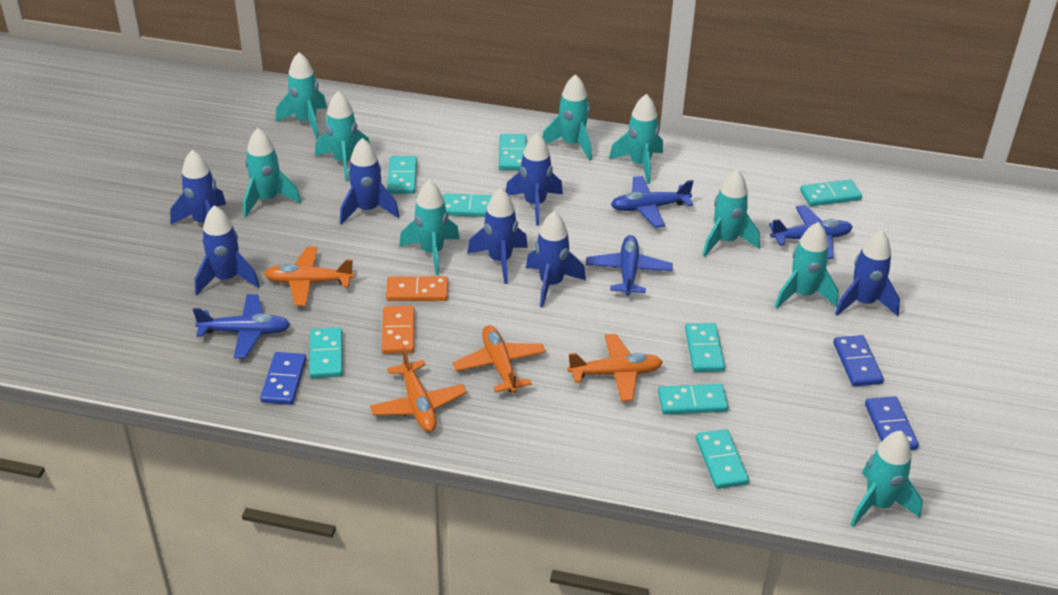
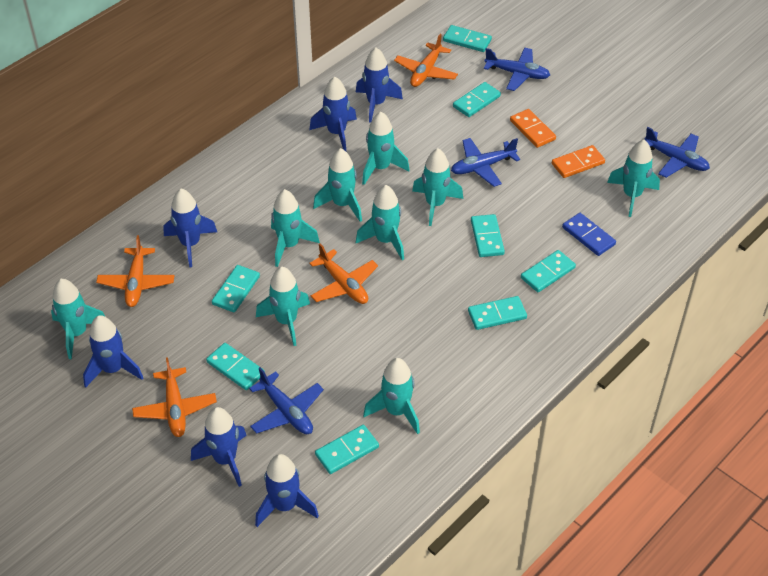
blue domino: [260,352,306,405] [833,335,884,386] [865,396,919,450] = 3 -> [562,213,616,256] = 1
blue rocket: [170,150,226,224] [195,206,260,295] [340,138,400,225] [467,188,528,284] [506,133,563,226] [526,211,586,307] [835,230,900,316] = 7 -> [83,315,143,388] [164,189,217,267] [191,407,247,487] [255,454,319,527] [309,77,357,151] [356,48,403,123] = 6

